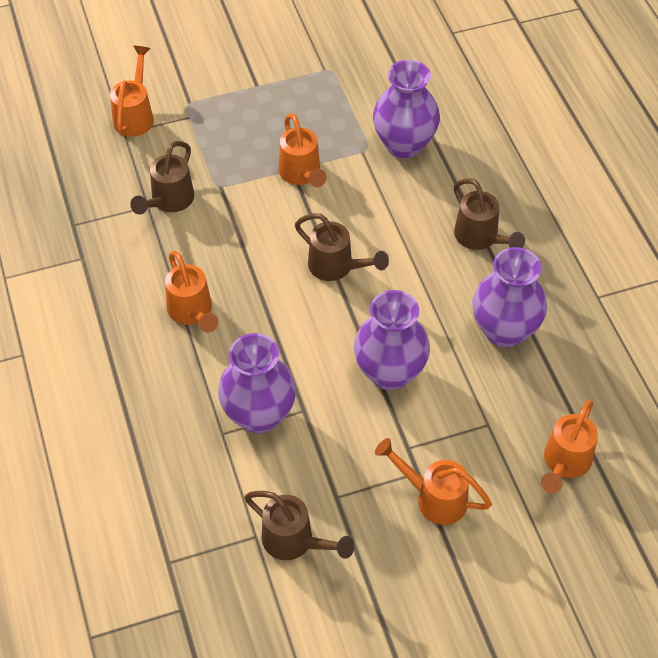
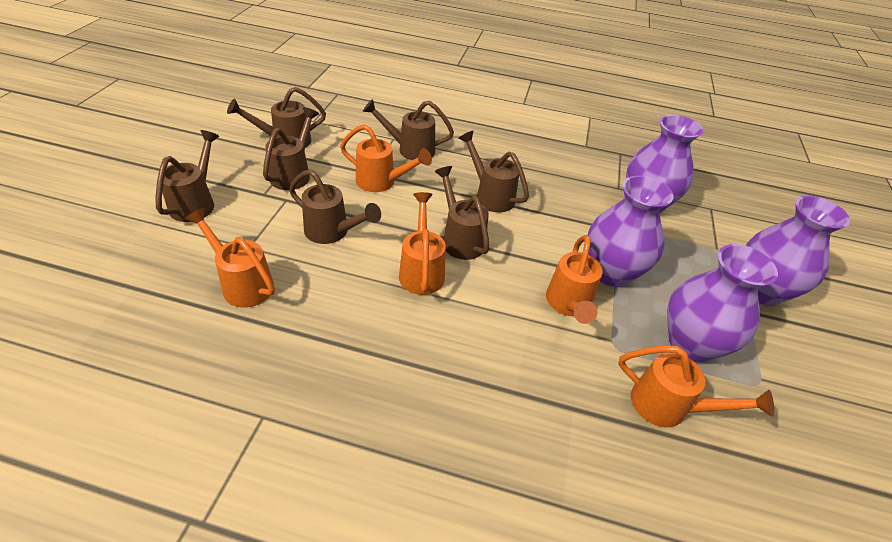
brown watering can: [130,141,194,215] [244,491,354,560] [295,213,389,281] [454,178,525,250] = 4 -> [155,130,219,222] [227,87,326,148] [263,107,319,190] [289,169,381,244] [363,99,454,160] [435,166,489,260] [459,131,529,212] = 7

